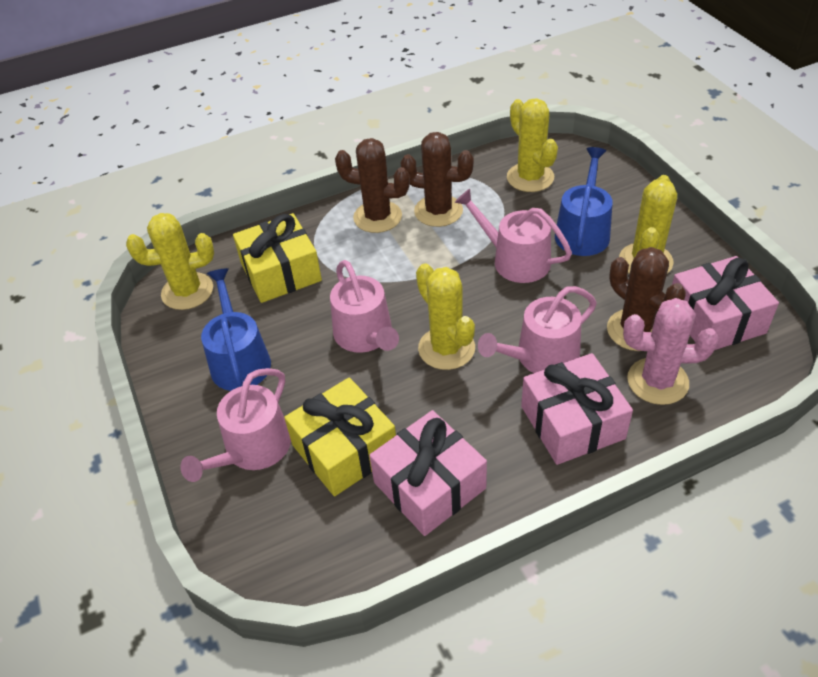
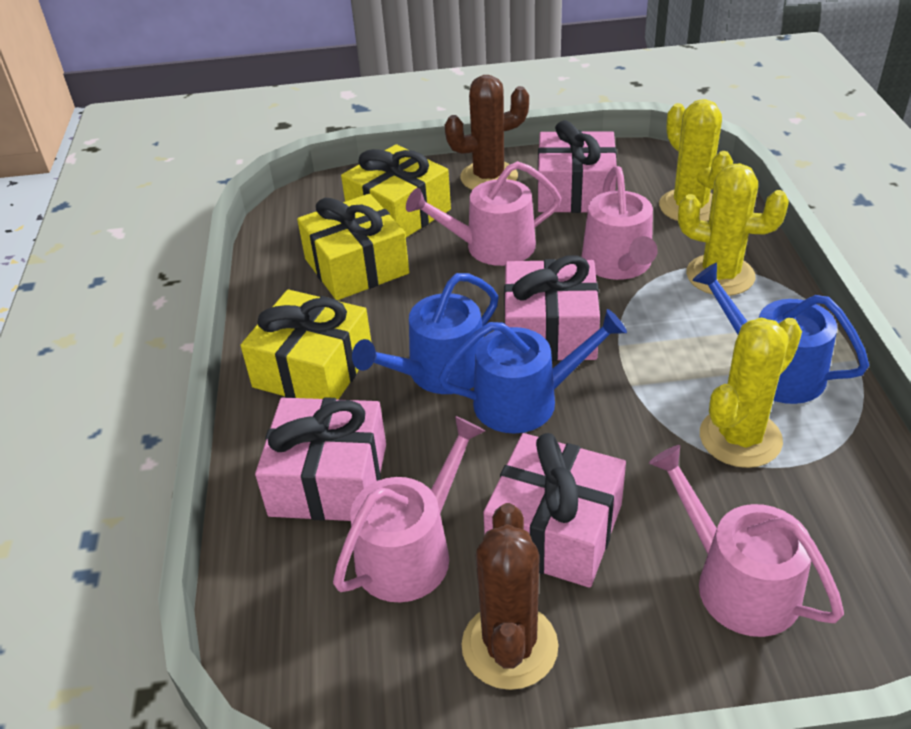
blue watering can: [201,268,271,391] [555,147,612,256] = 2 -> [352,273,498,394] [438,309,627,433] [692,263,869,404] = 3
brown cactus: [335,138,410,233] [401,132,474,227] [607,247,686,351] = 3 -> [445,75,529,190] [462,503,558,690] = 2
pink cactus: [623,298,719,405] = 1 -> none = 0
pink gift: [369,410,487,536] [521,353,633,465] [672,256,779,350] = 3 -> [255,397,386,521] [483,433,626,588] [504,255,600,361] [538,120,617,213] = 4
yellow cactus: [126,213,214,310] [416,263,475,370] [507,98,558,192] [619,175,677,274] = 4 -> [659,99,733,222] [678,163,789,296] [700,318,802,468] = 3
yellow gift: [233,213,322,303] [284,377,396,496] = 2 -> [240,289,371,400] [297,194,409,300] [341,144,451,237] = 3

